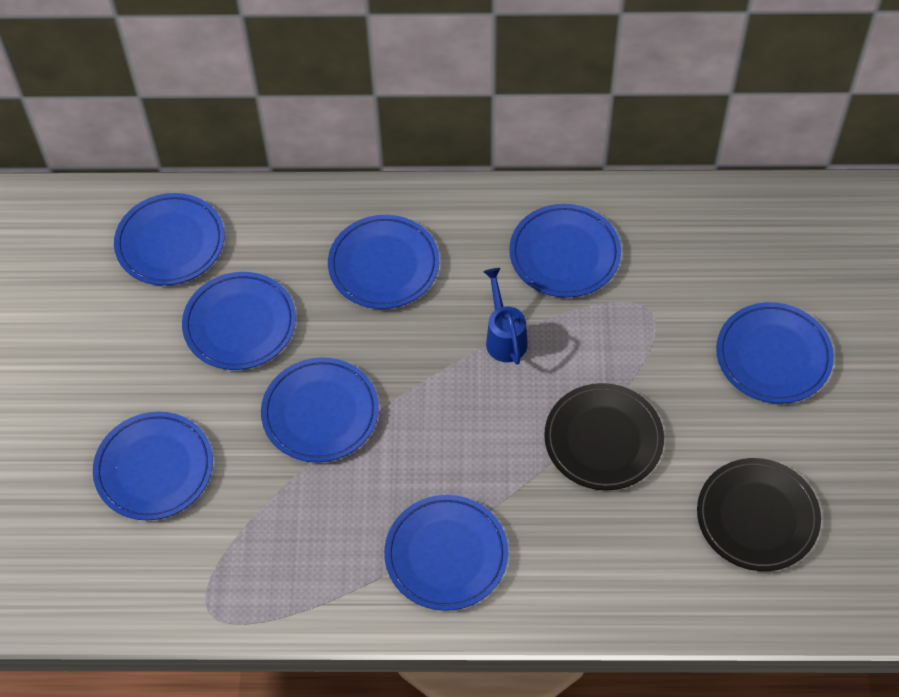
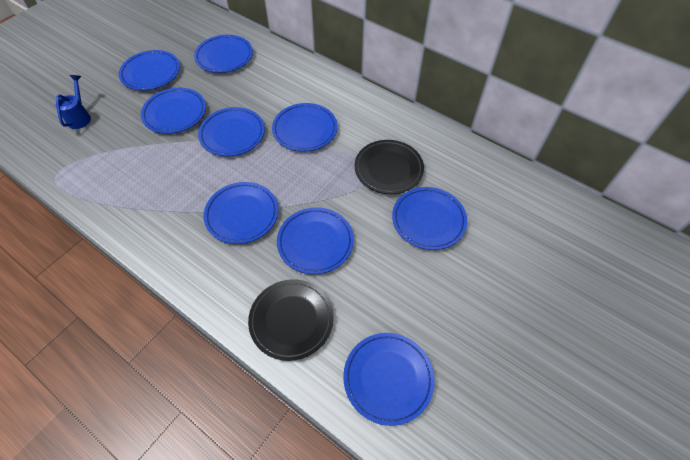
blue plate: [93,412,213,520] [114,193,225,286] [182,272,296,370] [261,358,379,462] [328,215,439,309] [384,495,508,611] [509,204,621,298] [716,302,834,404] = 8 -> [119,50,180,91] [141,88,206,134] [194,35,253,73] [198,107,265,156] [204,182,278,244] [272,103,338,152] [277,207,354,274] [343,333,435,426] [392,187,467,250] = 9

